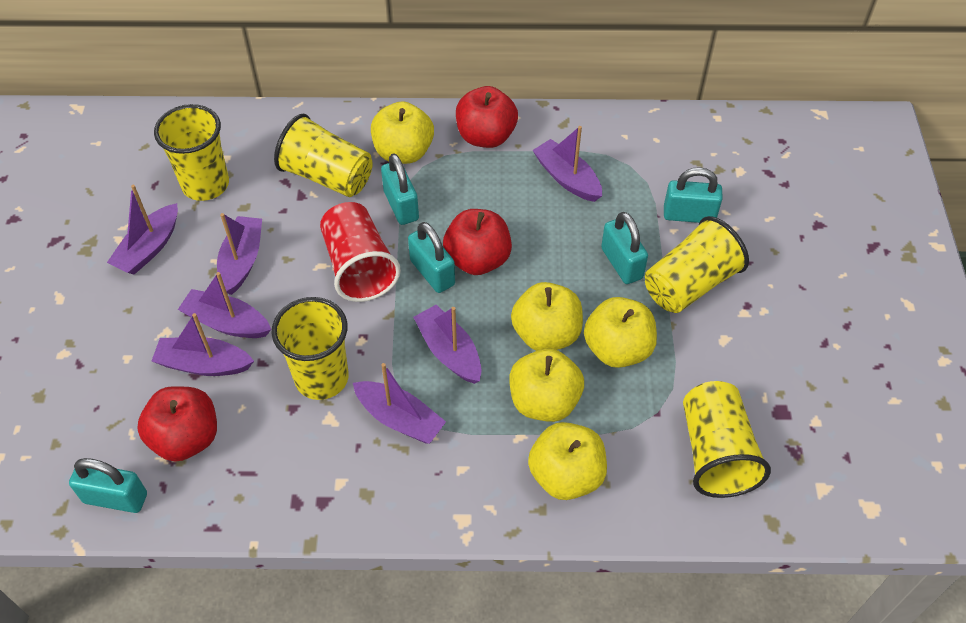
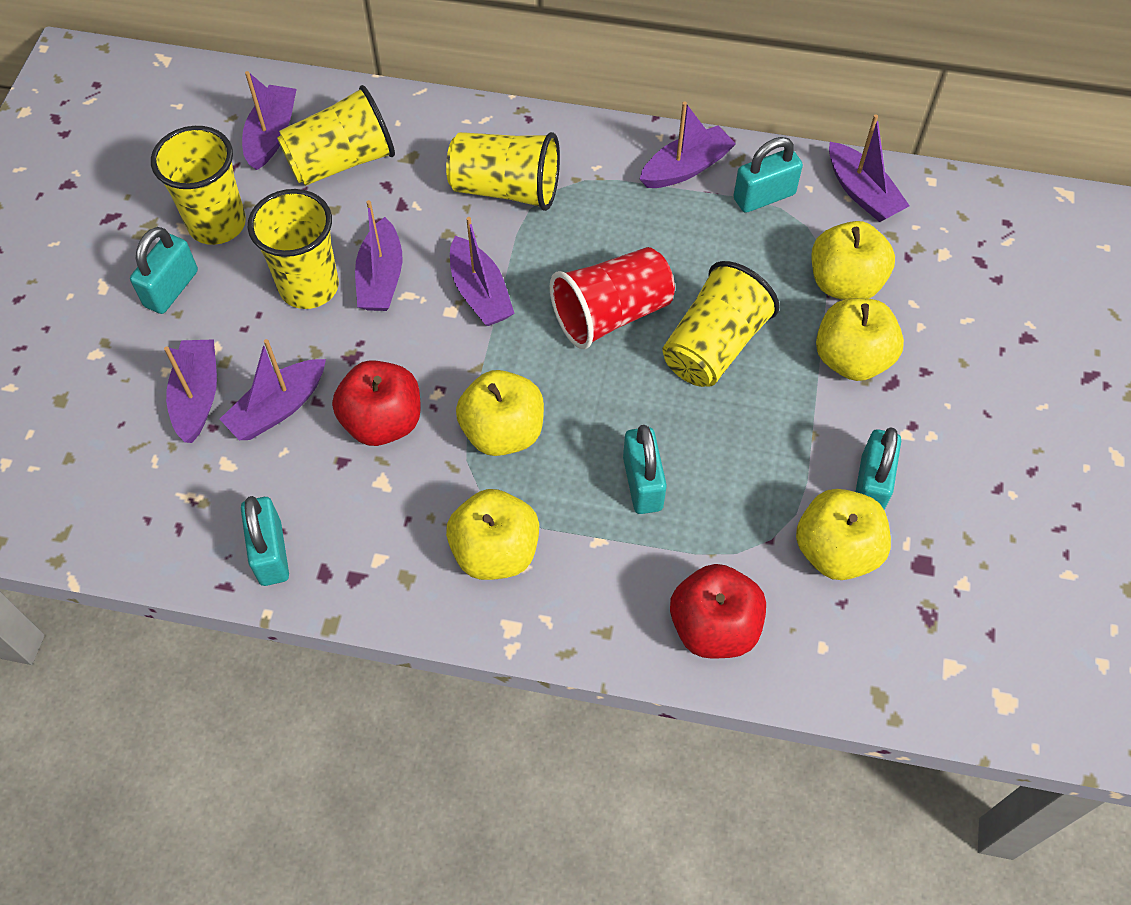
red apple: [137,386,217,462] [443,209,512,275] [456,86,518,148] = 3 -> [332,360,421,446] [670,564,766,659] = 2

